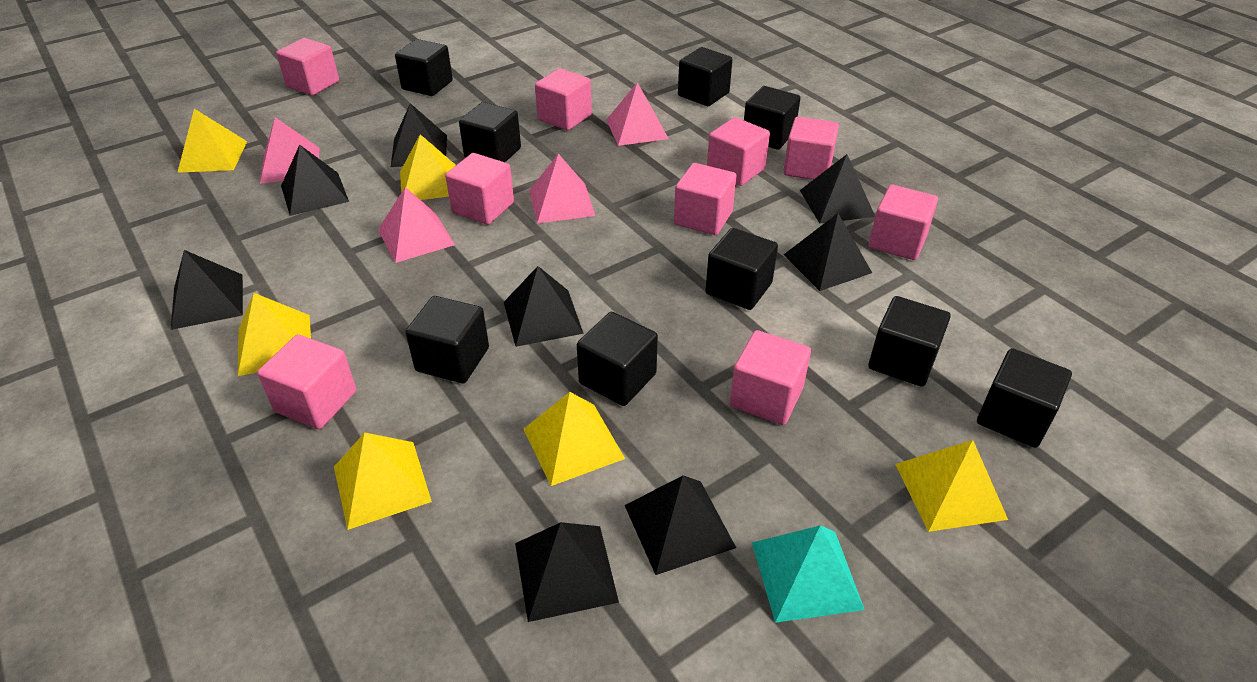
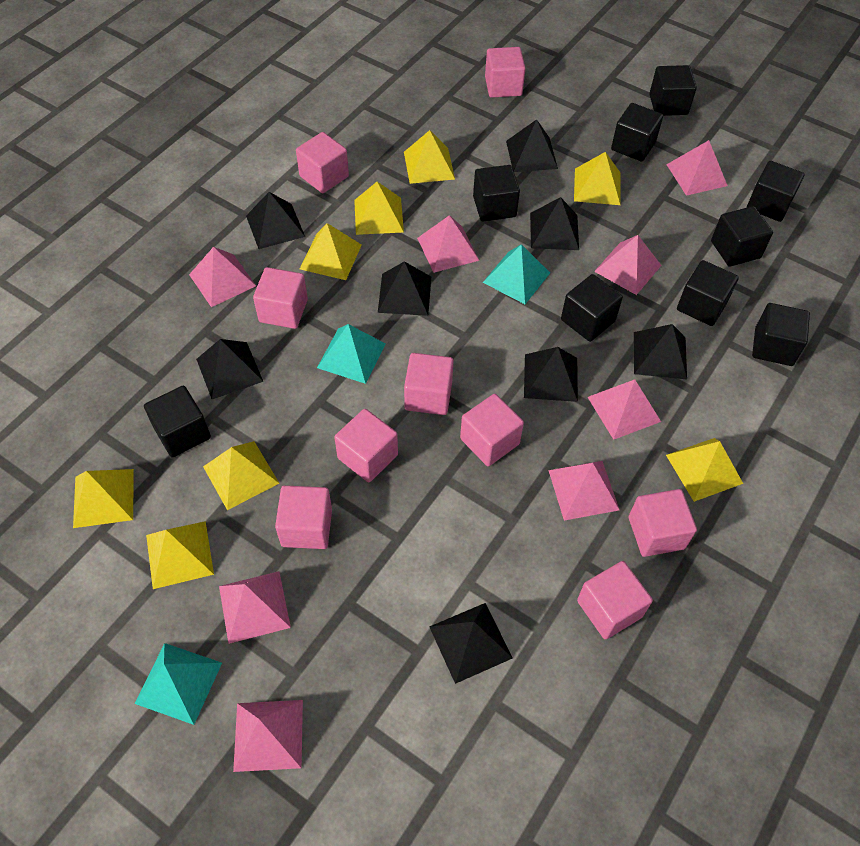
pink pyramid: [260,117,319,184] [378,187,455,263] [529,154,595,223] [606,82,669,146] = 4 -> [189,247,256,307] [219,571,291,644] [233,700,303,772] [417,215,479,273] [548,461,619,521] [588,379,661,440] [594,235,662,295] [666,140,728,196] = 8
turquoise pyramid: [752,525,865,623] = 1 -> [135,643,222,725] [317,324,386,384] [483,244,550,304] = 3
yellow pyramid: [177,109,247,173] [238,293,311,376] [334,432,432,530] [400,134,456,200] [523,392,625,486] [895,440,1008,532] = 6 -> [73,469,134,528] [146,521,214,589] [203,441,279,510] [300,223,362,280] [354,182,404,235] [404,130,455,184] [574,152,621,205] [666,438,743,502] = 8

